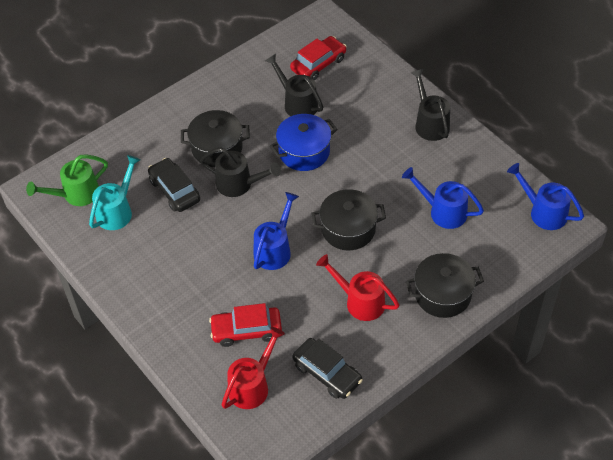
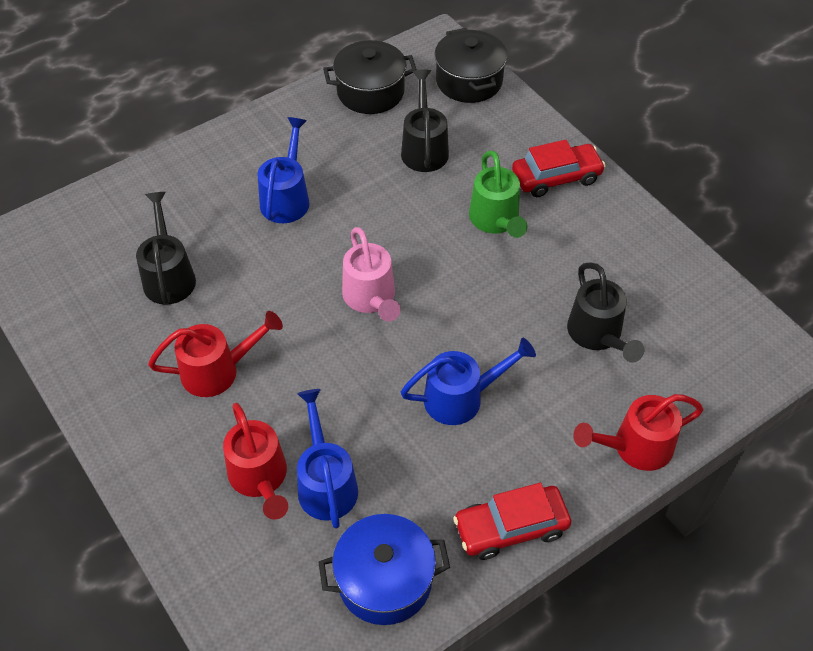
black car: [148,158,200,212] [292,338,363,399] = 2 -> none = 0
black pot: [181,110,250,167] [312,189,386,250] [406,253,484,318] = 3 -> [323,40,417,114] [435,28,507,103] = 2
pink watering can: none = 0 -> [342,227,400,321] = 1
red watering can: [222,327,285,409] [316,254,399,321] = 2 -> [148,311,283,397] [223,403,288,520] [573,394,703,471] = 3
turquoise watering can: [89,155,140,230] = 1 -> none = 0

